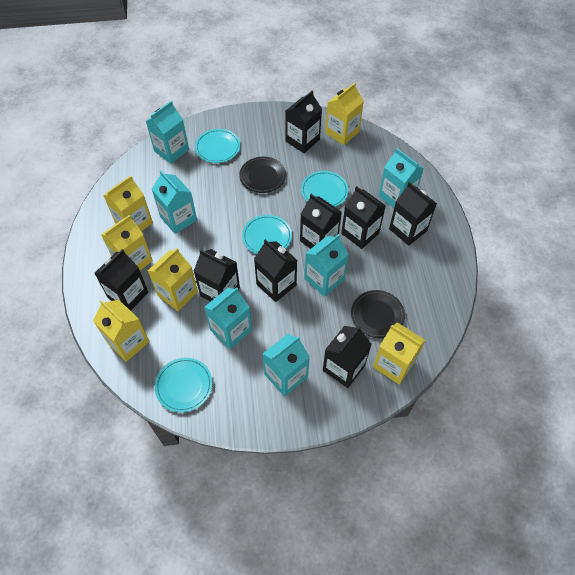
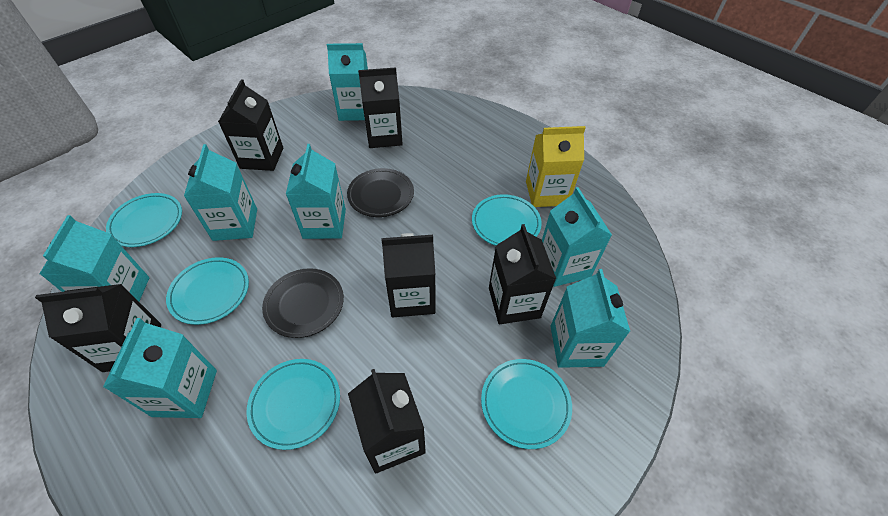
black carton: [94,249,148,311] [193,249,240,302] [254,239,297,302] [285,91,322,153] [300,194,342,249] [323,326,372,388] [341,186,386,249] [389,182,437,246] = 8 -> [35,284,161,372] [218,79,283,171] [348,369,426,474] [358,67,403,148] [381,233,435,317] [489,224,556,324] = 6
turquoise carton: [146,101,189,164] [152,171,197,234] [204,287,252,349] [263,334,310,397] [304,234,349,297] [378,148,424,208] = 6 -> [39,215,149,301] [103,318,217,418] [184,144,257,241] [286,144,346,239] [327,43,368,121] [542,187,612,287] [550,269,630,368] = 7
turquoise plate: [155,358,213,412] [195,129,240,163] [242,215,292,254] [301,171,349,207] = 4 -> [106,193,182,247] [166,257,249,325] [247,359,340,450] [472,194,542,246] [481,359,572,449] = 5
yellow carton: [93,300,150,362] [101,215,153,270] [103,175,153,232] [148,248,198,311] [325,83,364,145] [373,322,426,384] = 6 -> [526,126,586,207] = 1

